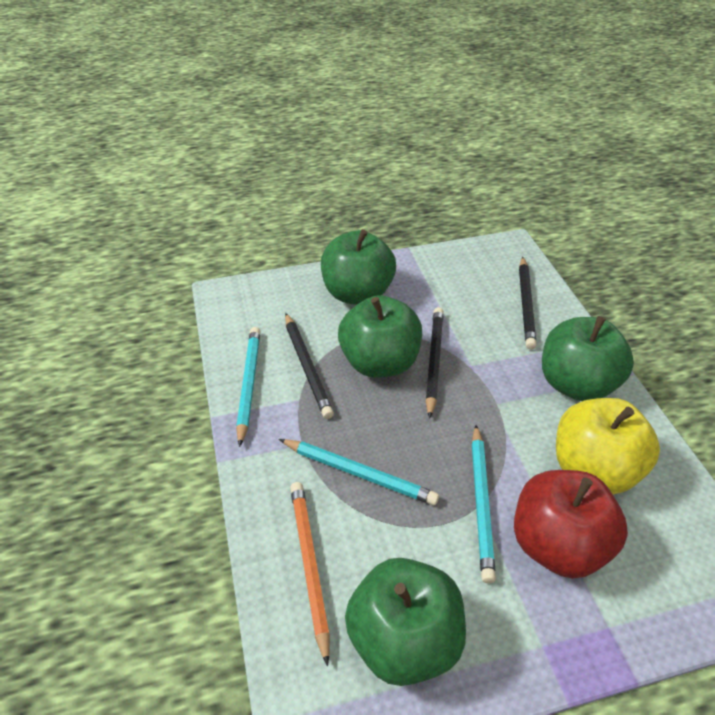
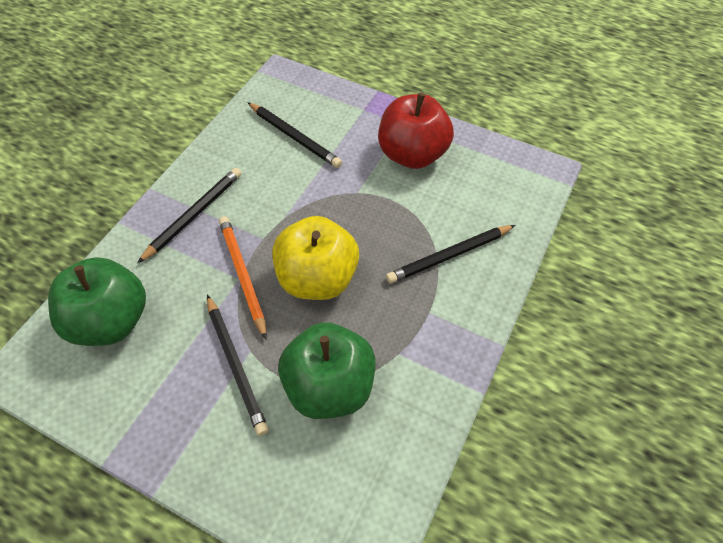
black pencil: [285,313,334,419] [425,307,444,419] [519,257,537,350] = 3 -> [137,168,242,263] [207,295,269,436] [247,102,342,168] [386,225,515,284] = 4
green apple: [321,229,396,305] [338,295,422,378] [345,558,466,686] [542,316,634,401] = 4 -> [48,257,146,346] [278,322,375,419] = 2
turquoise pencil: [236,327,260,447] [279,439,439,505] [472,425,496,583] = 3 -> none = 0

